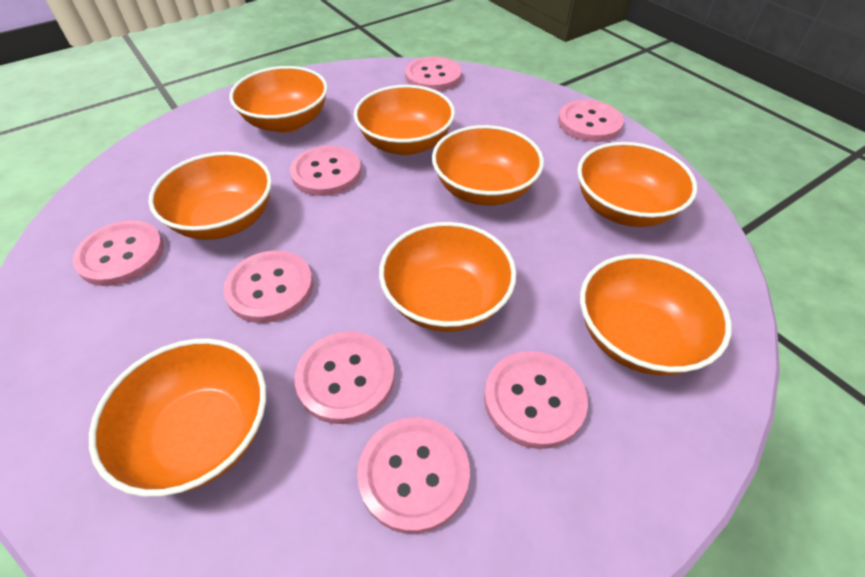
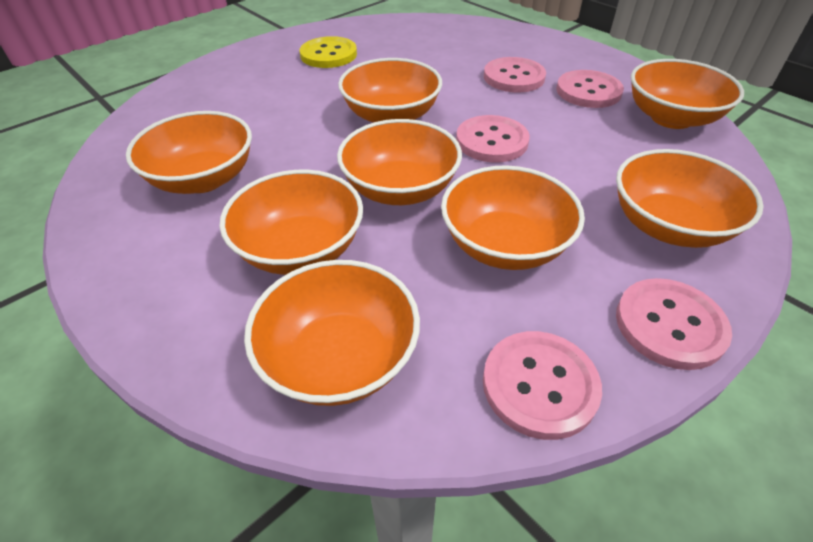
pink button: [72,220,164,286] [223,251,313,323] [290,146,361,196] [295,332,395,424] [357,417,470,534] [405,56,462,91] [484,351,588,449] [558,100,624,142] = 8 -> [456,115,530,162] [483,331,602,440] [484,57,546,92] [556,70,624,108] [616,278,732,370] = 5
yellow button: none = 0 -> [300,36,357,68] = 1

